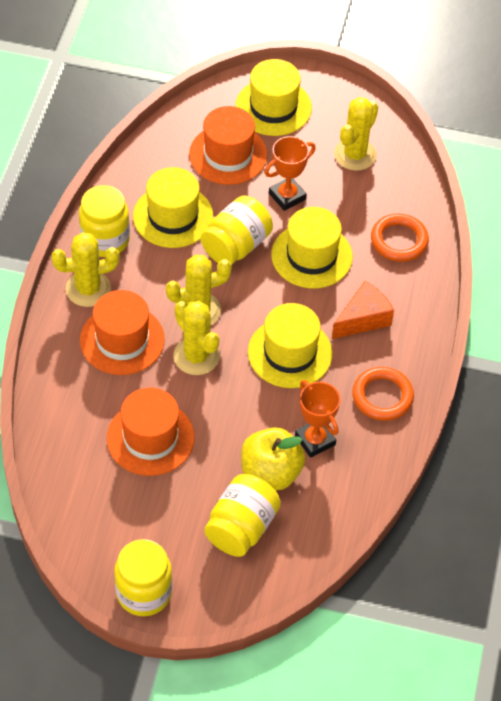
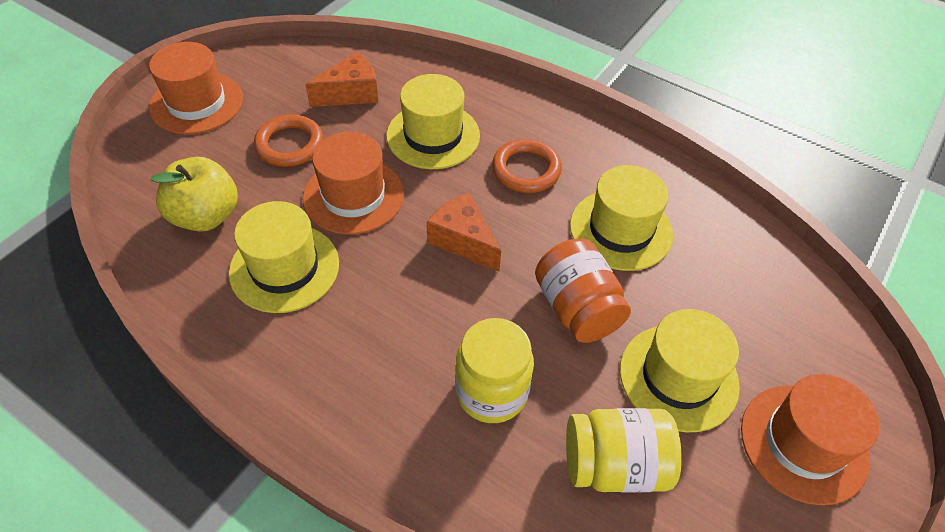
orange cheese: [332,281,394,339] = 1 -> [305,52,379,107] [426,193,501,271] = 2
orange jar: none = 0 -> [535,239,631,343] = 1
orange trophy: [264,136,316,211] [295,380,340,458] = 2 -> none = 0
yellow cactus: [51,232,119,307] [166,254,232,325] [173,301,220,375] [334,97,379,171] = 4 -> none = 0
yellow jar: [79,185,130,257] [114,539,172,616] [201,196,273,265] [204,474,281,557] = 4 -> [455,318,534,423] [566,408,682,493] = 2

